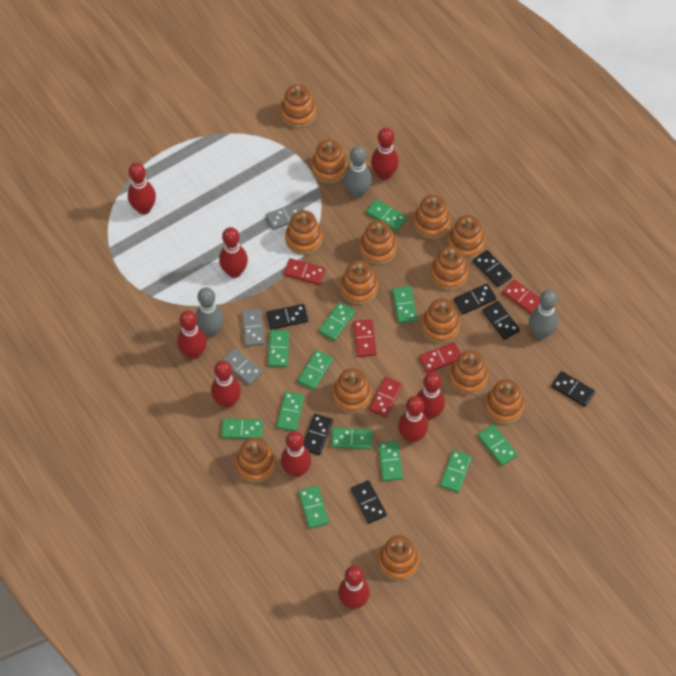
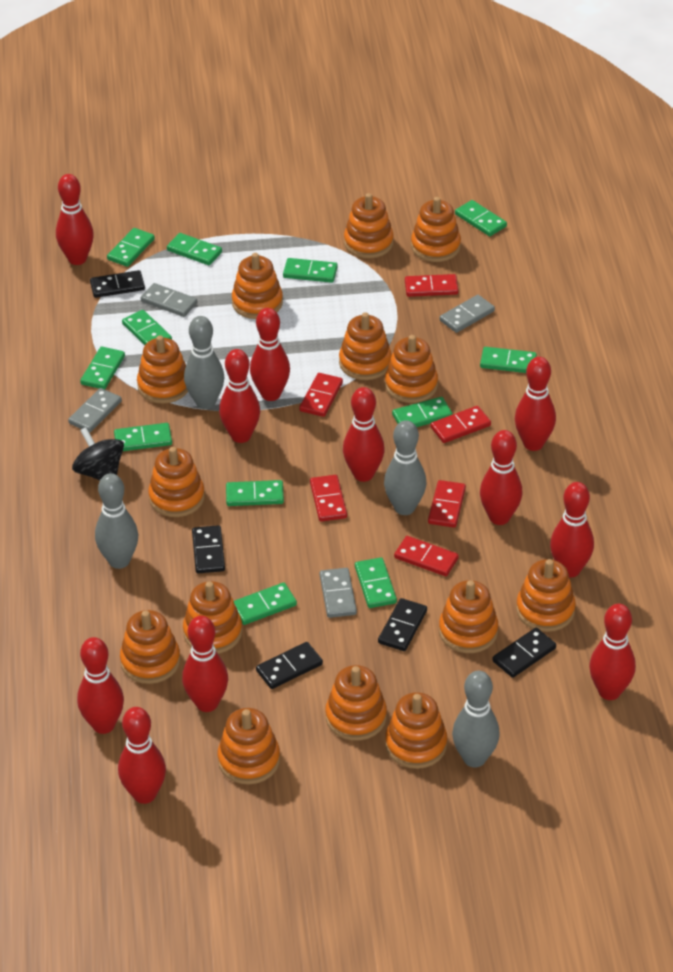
black domino: [266,304,308,330] [303,414,333,455] [351,480,387,524] [454,283,496,314] [473,250,512,287] [482,301,520,340] [551,371,595,407] = 7 -> [90,270,145,298] [192,525,225,573] [256,642,323,689] [378,598,427,651] [493,628,556,678] = 5
black spinning top: none = 0 -> [72,427,124,480] = 1
grey bowling pin: [196,287,224,337] [344,146,372,198] [529,290,558,339] = 3 -> [95,473,138,569] [184,316,224,409] [384,420,426,515] [452,671,500,768] = 4
grey domino: [222,348,263,385] [242,309,265,346] [266,202,304,230] = 3 -> [68,388,122,433] [141,283,197,317] [320,568,357,618] [440,295,495,333] = 4
red bowling pin: [128,163,156,215] [177,310,207,359] [211,360,241,408] [219,227,248,278] [281,431,311,477] [338,566,370,609] [371,128,399,180] [398,396,428,443] [417,372,445,420] = 9 -> [56,174,94,265] [77,637,124,734] [118,707,166,804] [182,616,228,712] [219,349,260,443] [250,308,290,401] [343,387,385,482] [480,430,522,525] [515,357,556,451] [550,482,594,578] [589,604,636,700] = 11
red domino: [284,258,326,285] [353,319,377,357] [369,377,403,418] [419,342,461,373] [503,280,540,314] = 5 -> [300,373,343,417] [310,475,347,522] [394,536,459,576] [405,274,458,297] [428,480,466,528] [431,406,491,443] = 6

